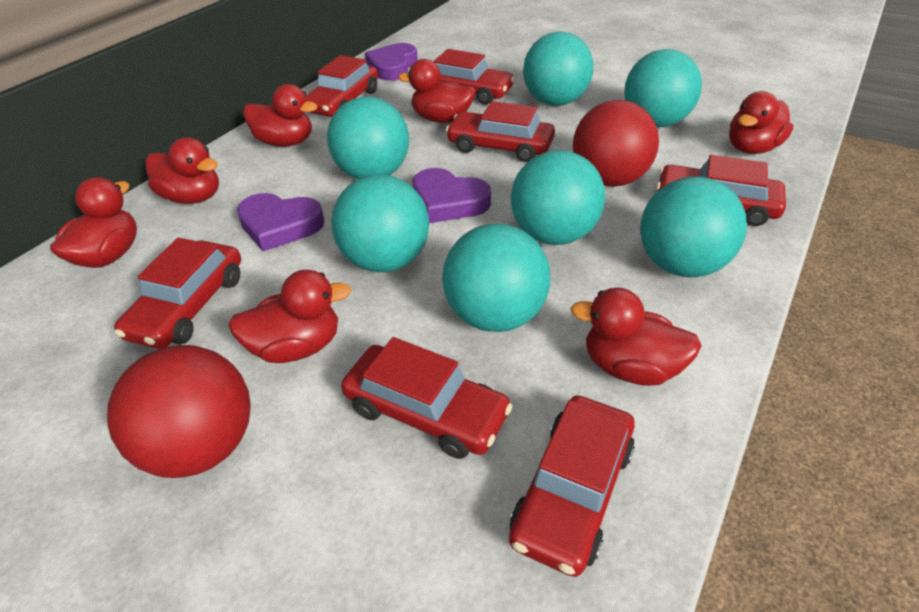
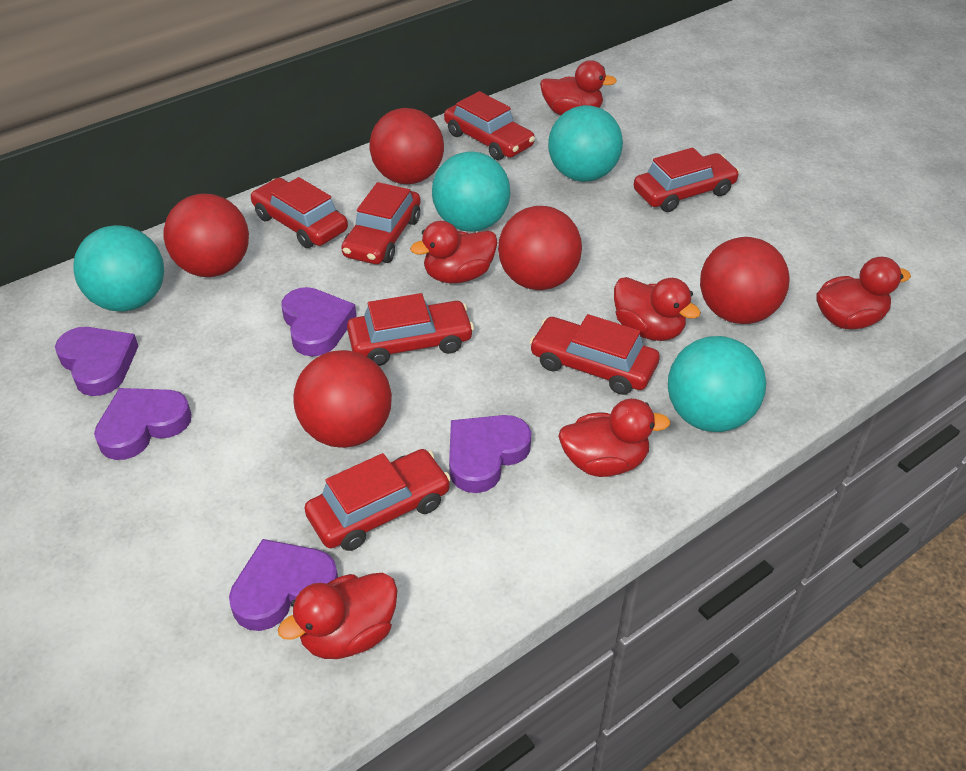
purple heart: [237,193,324,251] [365,43,418,81] [412,168,491,223] = 3 -> [55,327,138,396] [94,388,192,460] [229,539,338,631] [281,287,356,356] [449,415,531,493] = 5
red ball: [107,345,251,478] [573,100,659,187] = 2 -> [163,194,249,277] [293,350,392,448] [369,108,444,184] [498,206,582,290] [700,237,789,324] = 5
red duck: [50,177,137,268] [145,137,219,204] [228,269,351,363] [243,84,318,147] [398,59,476,123] [570,287,702,386] [729,91,794,154] = 7 -> [278,573,397,659] [410,221,498,283] [540,60,617,115] [558,399,670,477] [614,277,701,341] [816,257,911,329] = 6
turquoise ball: [327,97,409,179] [331,174,429,272] [442,224,550,332] [511,150,605,245] [523,32,593,106] [624,49,702,127] [640,177,747,277] = 7 -> [73,225,164,312] [432,151,511,232] [548,105,623,182] [668,336,766,432] = 4

